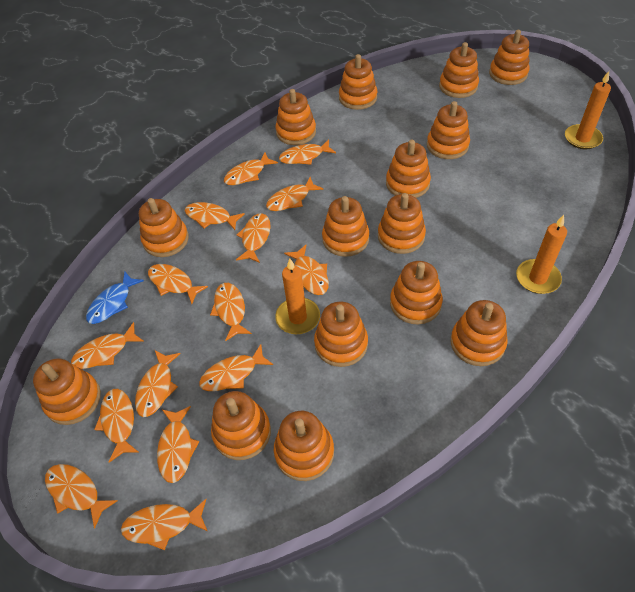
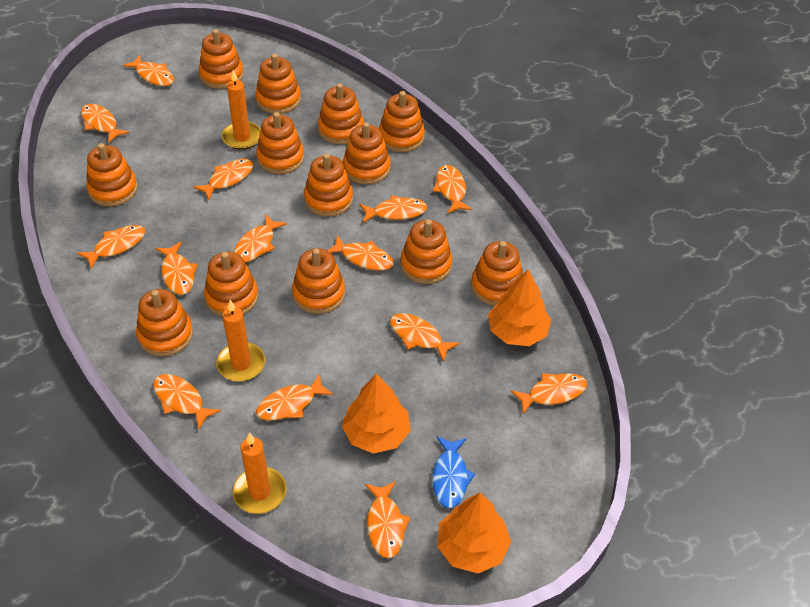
orange fish: [45,464,117,528] [71,322,144,369] [94,389,139,463] [121,499,208,550] [135,350,181,417] [148,264,208,304] [157,406,199,483] [185,202,245,230] [199,344,273,391] [210,283,252,341] [224,152,278,185] [236,213,270,263] [266,177,323,211] [279,139,336,165] [284,245,329,295] = 15 -> [77,225,145,269] [81,104,129,143] [123,55,174,86] [153,374,221,429] [156,242,198,295] [193,159,253,200] [234,215,287,263] [256,373,333,420] [327,235,394,271] [360,195,427,223] [365,481,411,558] [390,313,460,362] [433,165,472,213] [511,373,587,414] = 14
orange stacking toy: [33,358,101,425] [139,198,189,257] [211,391,271,460] [274,411,334,481] [276,89,316,145] [314,302,368,367] [322,196,369,257] [339,54,377,110] [378,193,426,254] [386,140,431,198] [390,261,443,324] [427,101,470,159] [439,42,479,98] [451,300,508,366] [489,30,530,85] = 15 -> [86,143,138,207] [136,289,193,357] [199,29,244,89] [204,252,259,316] [255,54,301,114] [256,112,304,174] [292,248,345,314] [304,153,353,217] [318,83,364,144] [343,122,391,185] [379,91,425,152] [401,219,452,284] [471,241,523,306] = 13
orange tree: none = 0 -> [342,374,410,454] [437,493,511,573] [488,269,551,346] = 3

